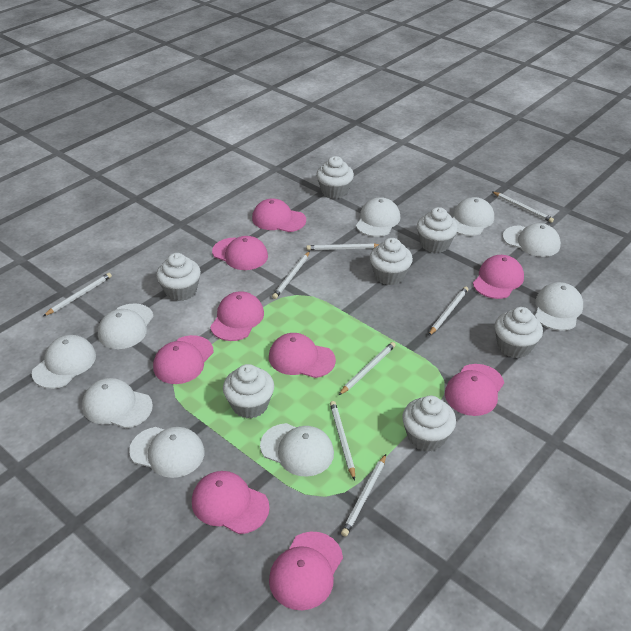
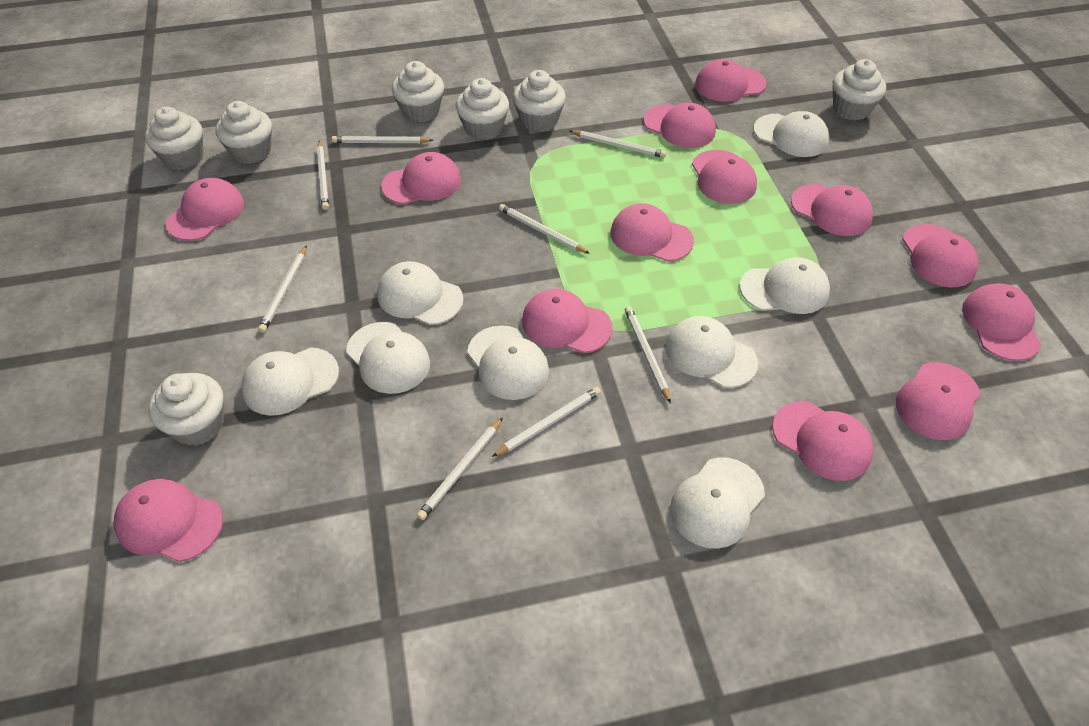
pink cap: [153,335,214,384] [192,471,270,534] [210,291,264,341] [212,236,268,270] [252,198,306,232] [269,333,336,378] [269,532,343,610] [445,364,504,416] [473,255,524,299] = 9 -> [114,479,223,562] [165,178,244,241] [381,152,461,204] [522,289,612,353] [611,203,694,262] [644,103,716,148] [692,150,757,204] [695,59,766,102] [772,401,874,481] [791,184,873,236] [896,362,981,440] [902,224,978,287] [962,283,1042,361] = 13
white cap: [32,335,96,389] [82,378,153,428] [98,303,154,349] [129,427,205,478] [260,423,334,477] [356,197,400,237] [453,197,494,236] [503,223,561,257] [535,282,583,331] = 9 -> [241,347,339,416] [346,322,430,394] [377,261,463,325] [467,325,549,400] [665,316,758,388] [670,458,765,548] [740,257,830,314] [754,111,829,157] = 8

